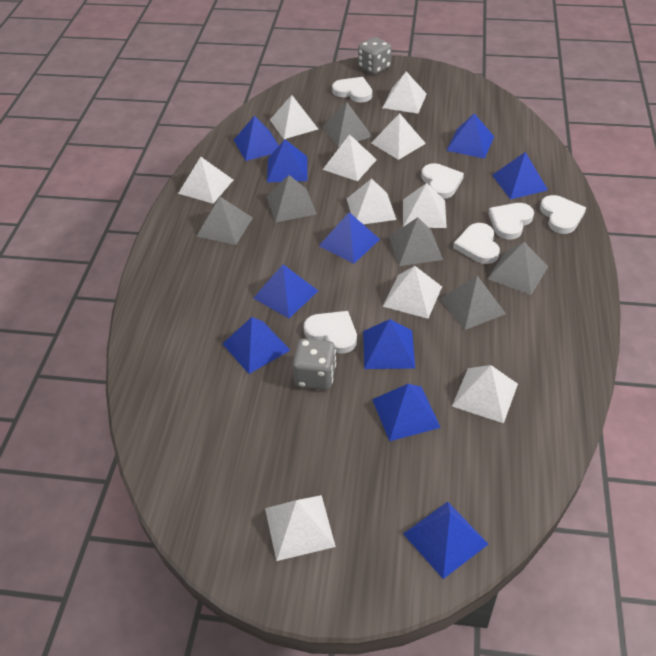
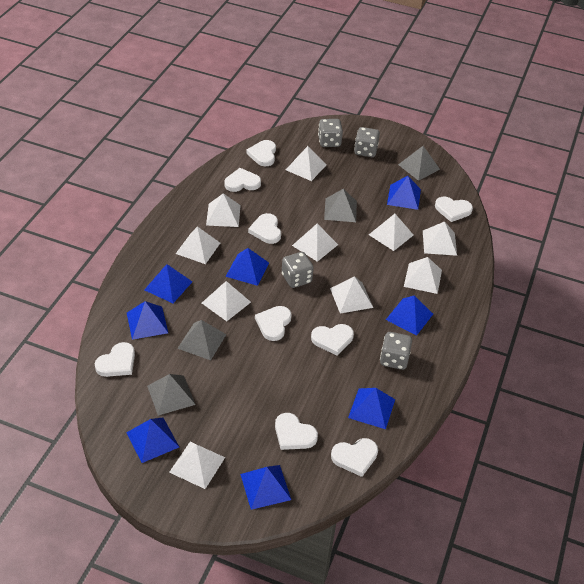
blue pyramid: [222,317,290,374] [234,116,279,161] [253,264,318,318] [267,139,307,182] [319,212,380,264] [363,319,415,369] [372,384,441,441] [403,502,488,579] [446,113,494,159] [492,152,548,199] = 10 -> [126,418,179,463] [127,301,168,340] [144,264,192,303] [225,248,269,286] [240,465,291,510] [348,388,395,429] [386,296,433,336] [387,176,421,210] = 8
grey dice: [293,339,336,390] [358,37,391,74] = 2 -> [282,252,314,288] [318,119,343,147] [354,127,380,157] [380,332,412,370] = 4
grey pyramid: [197,197,253,245] [266,175,316,222] [322,102,373,147] [389,217,443,266] [440,276,506,330] [488,242,548,295] = 6 -> [147,374,196,416] [177,320,227,360] [324,189,357,222] [398,146,440,181] = 4
white heart: [304,311,357,353] [332,77,372,103] [421,163,464,199] [453,223,500,264] [488,203,534,239] [540,195,586,234] = 6 -> [95,342,135,377] [224,168,261,192] [246,140,276,166] [248,213,281,244] [255,306,292,341] [275,413,318,450] [311,324,354,356] [331,438,378,477] [435,197,473,222] = 9

